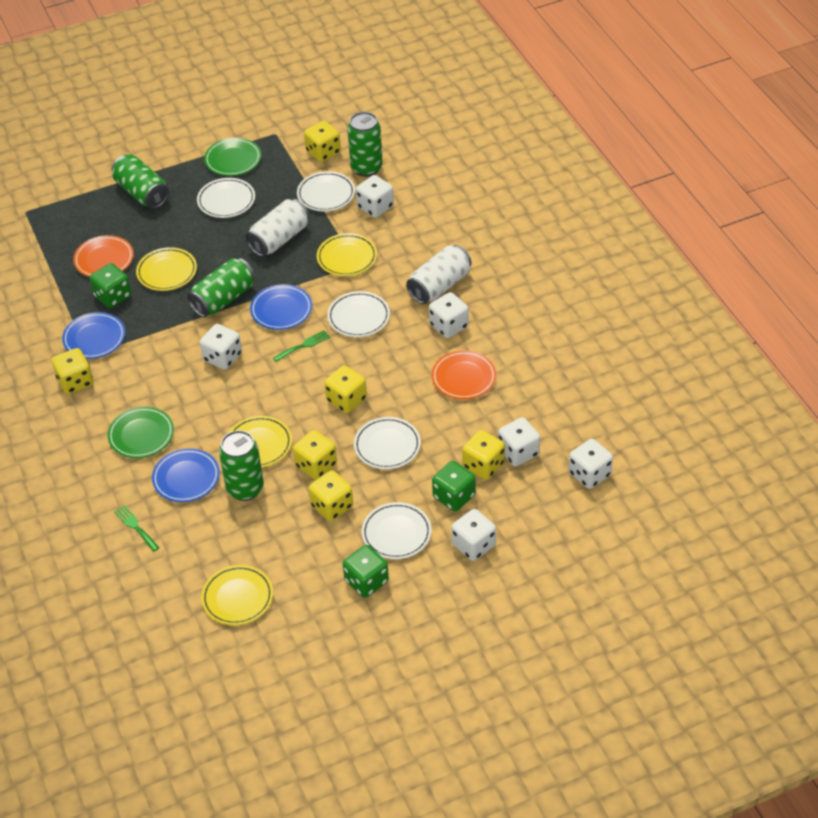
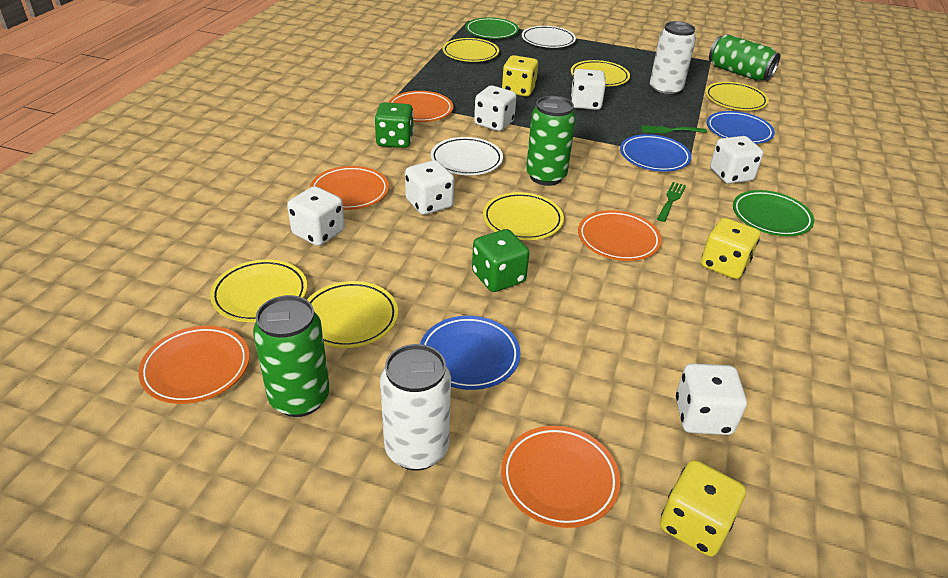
green can: [112,155,169,209] [187,258,255,318] [219,430,264,501] [348,112,383,177] = 4 -> [253,295,330,417] [526,96,576,186] [709,34,780,81] = 3
green dice: [89,263,131,308] [343,545,389,598] [432,461,476,512] = 3 -> [375,102,414,148] [472,229,529,292] = 2
orange plate: [73,235,134,277] [431,350,496,399] = 2 -> [138,326,250,404] [310,166,389,210] [388,91,453,122] [501,426,620,528] [578,210,662,261] = 5
white plate: [197,178,255,218] [297,171,355,212] [327,291,390,337] [354,417,421,469] [362,502,431,559] = 5 -> [431,137,503,175] [522,26,576,48] = 2
yellow dice: [52,348,93,394] [293,430,337,480] [304,121,341,162] [309,470,353,521] [324,365,367,413] [462,430,505,480] = 6 -> [502,55,538,97] [660,460,746,557] [701,218,760,279] = 3
yellow plate: [136,247,197,291] [201,565,273,625] [229,416,292,468] [317,233,377,276] = 4 -> [210,259,307,322] [307,281,398,348] [443,38,499,62] [483,192,564,240] [571,60,630,86] [705,82,769,111] = 6

